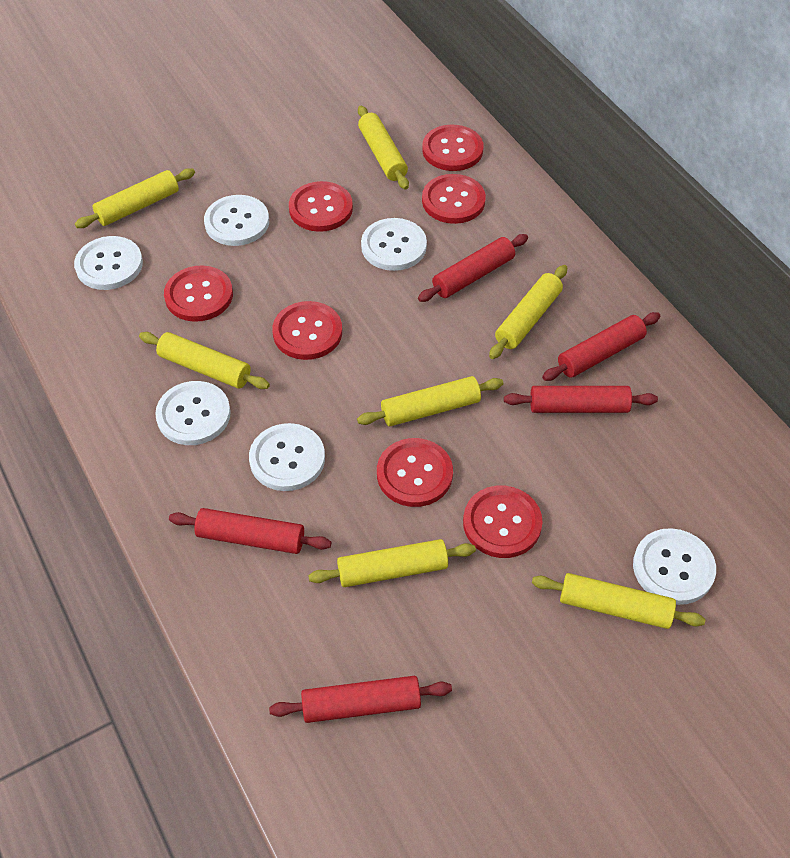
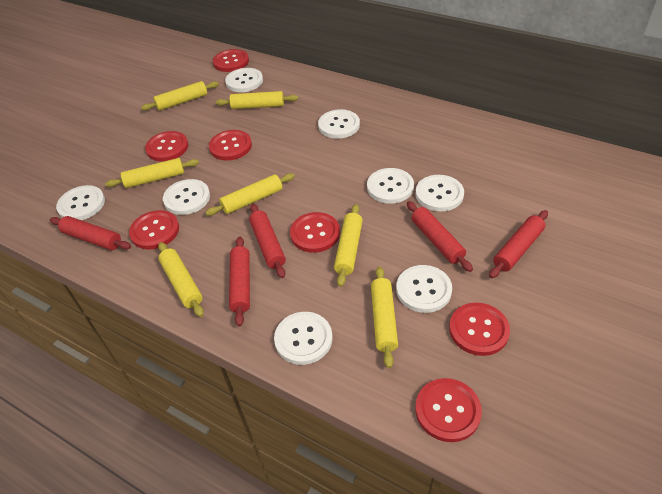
white button: [74,236,143,290] [155,381,231,445] [204,195,269,246] [249,423,325,491] [361,218,427,271] [633,528,716,605] = 6 -> [56,185,105,220] [163,179,210,215] [225,68,263,92] [274,312,332,365] [318,109,360,139] [367,168,414,204] [396,265,452,313] [416,175,464,211] = 8

